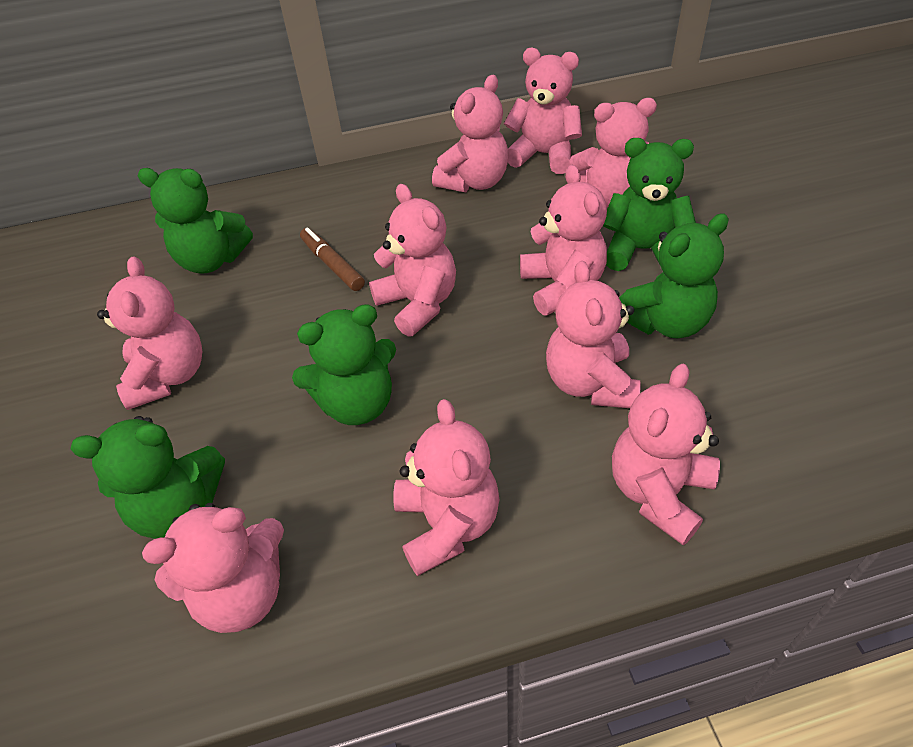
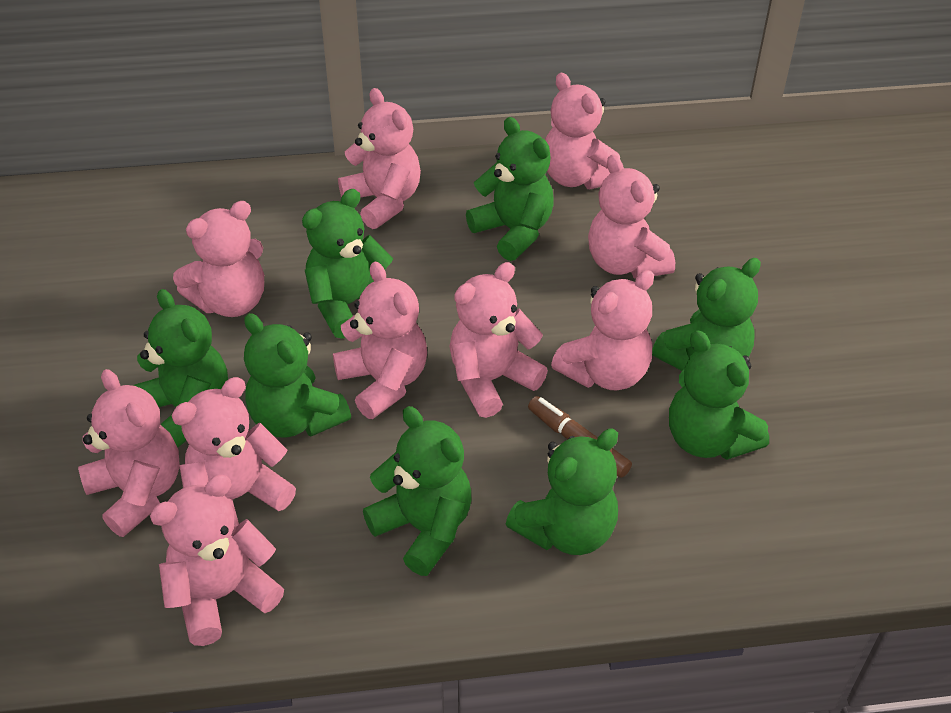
green teddy bear: [71,416,225,539] [138,168,253,274] [292,304,396,425] [603,138,696,271] [619,213,729,338] = 5 -> [132,289,228,447] [244,313,351,438] [302,189,393,339] [363,406,471,576] [466,117,554,261] [506,428,618,555] [652,258,761,371] [669,330,769,460] = 8

